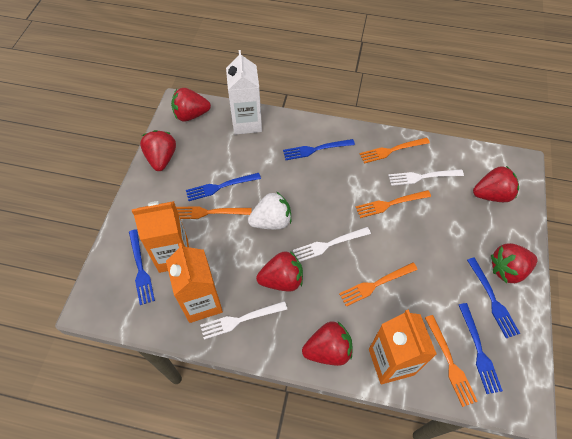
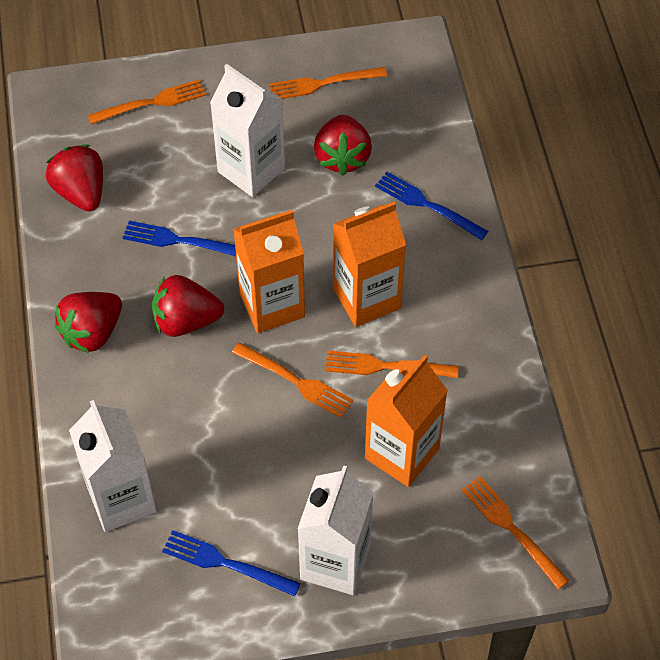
blue fork: [129,229,155,305] [186,173,261,201] [283,139,355,160] [459,303,503,394] [467,258,520,338] = 5 -> [123,221,236,256] [162,530,301,597] [375,172,488,240] = 3
red strawberry: [140,130,176,171] [171,88,211,121] [256,251,303,292] [302,321,353,366] [473,166,519,202] [491,243,538,283] = 6 -> [46,145,103,212] [55,292,122,353] [152,275,224,337] [314,115,372,176] = 4
white carton: [226,50,262,135] = 1 -> [69,400,157,532] [210,64,285,197] [297,465,374,595] = 3
white fork: [200,301,287,340] [293,227,371,262] [388,169,464,186] = 3 -> none = 0
white strawberry: [248,192,291,229] = 1 -> none = 0

